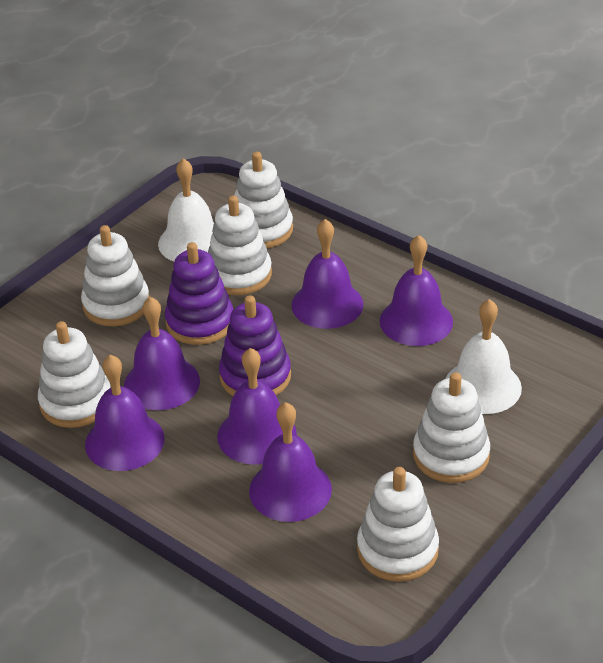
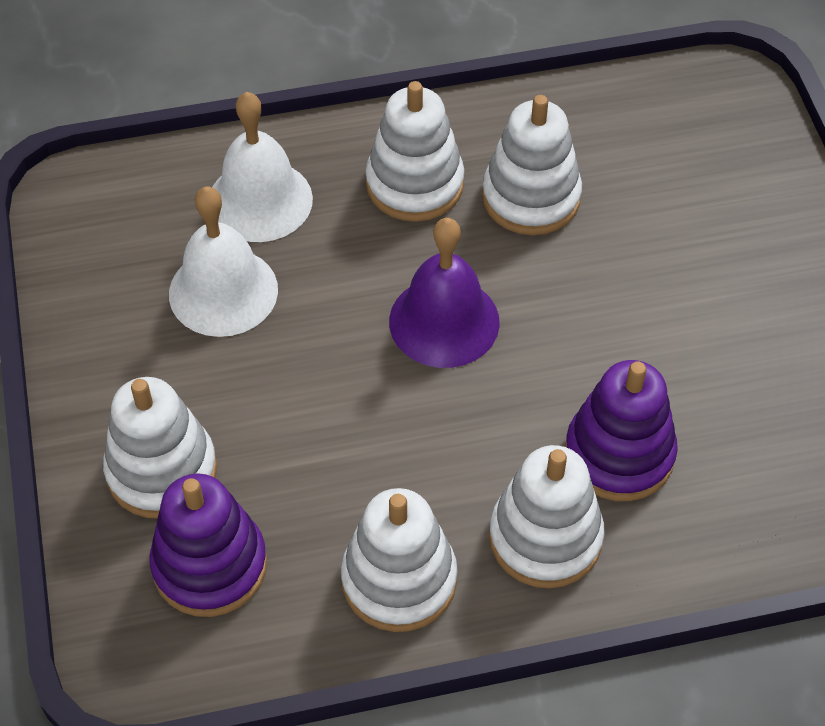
purple bell: [85,355,165,471] [124,297,200,410] [217,348,297,465] [249,402,332,522] [291,219,363,329] [380,235,453,346] = 6 -> [389,218,500,368] = 1
white stacking toy: [38,321,111,428] [81,225,150,326] [208,195,272,295] [234,152,293,248] [357,467,439,582] [413,372,490,483] = 6 -> [103,377,217,518] [341,488,458,632] [365,81,464,222] [482,95,582,235] [489,445,605,589] = 5

